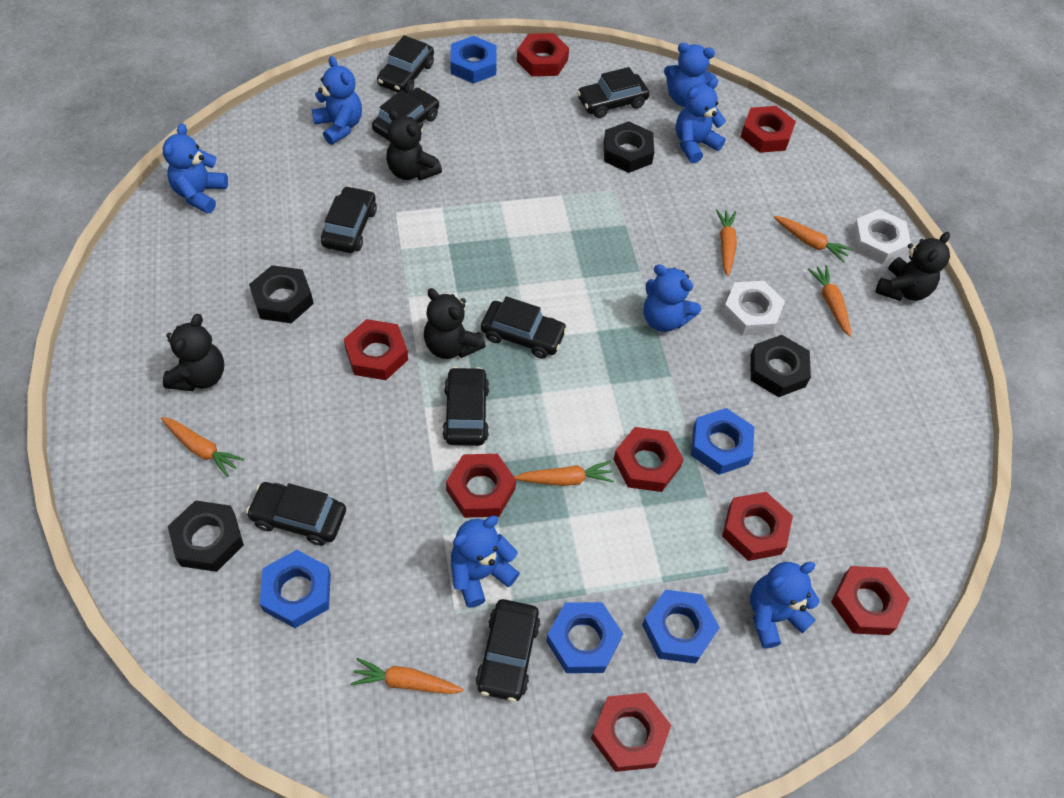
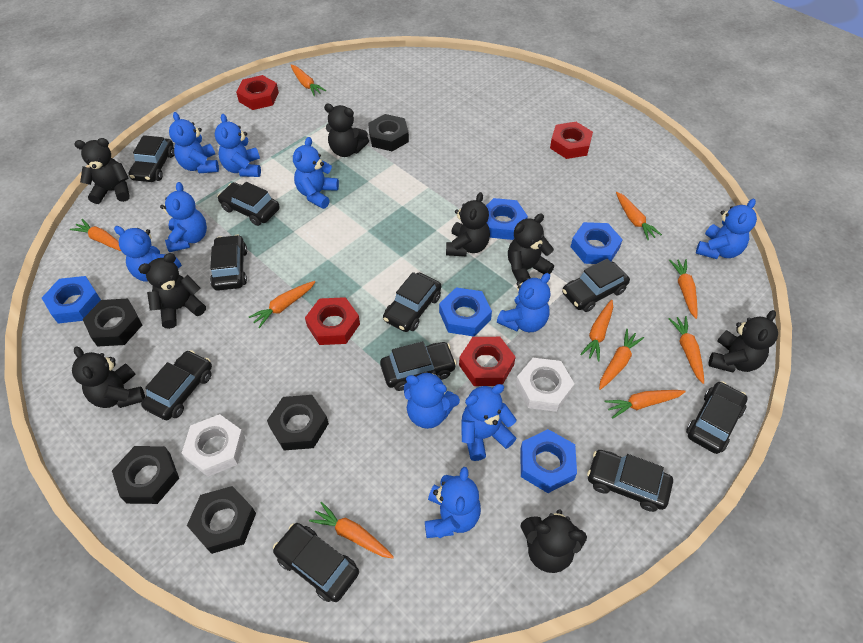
black car: [246,482,346,546] [321,186,377,253] [372,88,439,141] [377,35,434,93] [442,367,489,446] [476,599,540,702] [481,296,567,359] [577,67,650,118] = 8 -> [128,135,175,182] [141,350,212,420] [210,235,247,291] [218,182,280,226] [273,523,359,602] [380,341,457,391] [383,272,441,332] [562,259,630,312] [587,450,673,512] [686,381,748,454] = 10
black nut: [168,500,244,572] [249,265,314,323] [604,121,654,173] [750,335,811,397] = 4 -> [83,299,142,347] [112,446,179,504] [187,486,256,554] [267,395,329,450] [368,114,409,151] = 5
black teddy bear: [163,314,224,391] [386,109,442,180] [424,288,486,359] [875,232,950,301] = 4 -> [72,346,145,408] [74,138,130,204] [138,253,206,329] [324,104,369,157] [446,192,490,256] [508,213,554,283] [520,509,587,573] [708,310,778,373] = 8
blue teddy bear: [163,123,228,214] [312,56,362,145] [451,516,520,608] [644,264,701,332] [664,43,716,107] [676,78,726,163] [750,562,820,649] = 7 -> [114,226,182,282] [160,182,207,252] [169,112,219,173] [215,114,261,177] [293,137,339,209] [404,371,460,429] [425,467,481,538] [461,384,517,461] [497,273,550,332] [696,199,757,259] = 10
orange carrot: [161,417,244,477] [351,658,464,694] [515,461,614,486] [716,209,737,276] [773,216,853,263] [808,265,851,337] = 6 -> [70,219,121,251] [249,281,315,328] [291,65,326,96] [309,502,394,559] [580,300,613,362] [599,329,644,390] [604,390,686,419] [616,192,662,240] [668,316,704,384] [669,259,698,319] = 10
red nut: [344,319,408,380] [446,454,516,518] [517,33,569,76] [591,693,671,772] [613,427,684,492] [722,492,793,561] [740,106,796,153] [831,566,910,635] = 8 -> [236,75,279,110] [305,297,360,345] [459,337,516,386] [550,122,593,159] = 4

